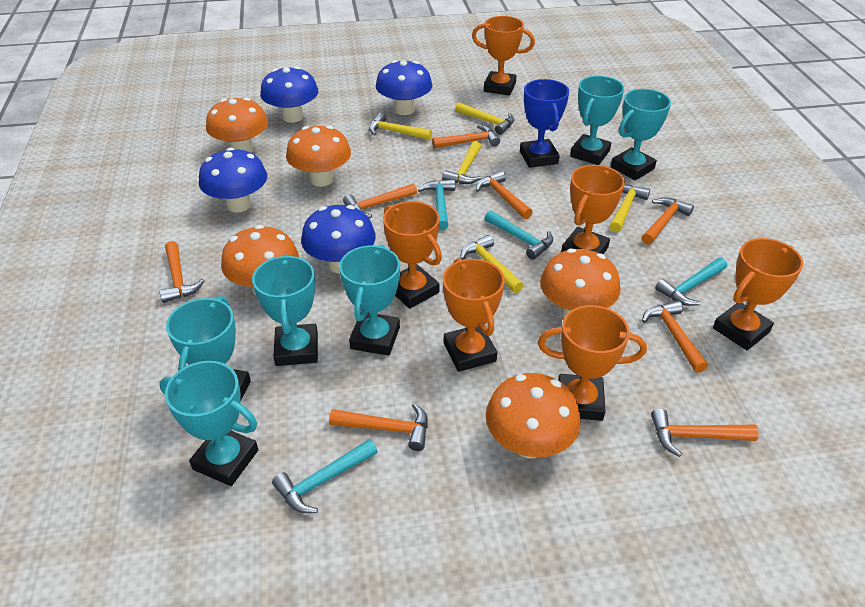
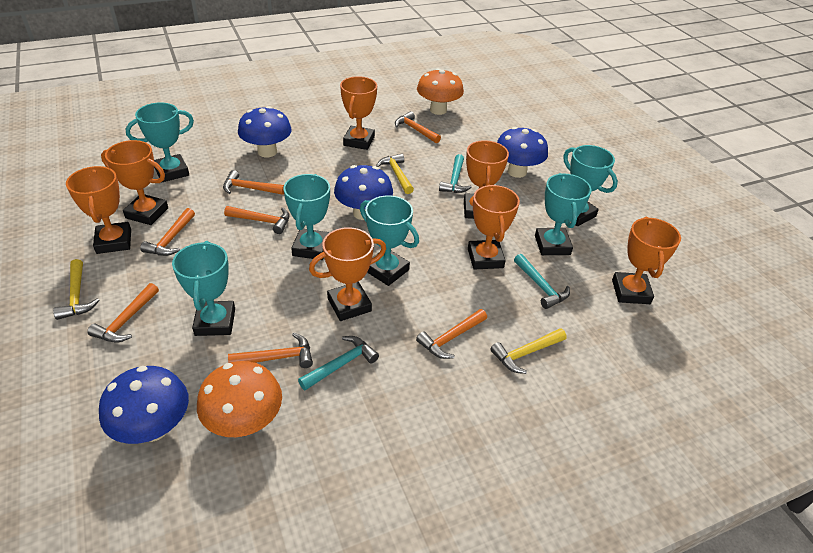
blue trophy: [520,79,569,168] = 1 -> none = 0
orange hammer: [159,241,204,303] [329,403,428,451] [343,183,417,218] [432,125,500,149] [476,171,533,219] [642,197,694,244] [642,300,708,373] [651,408,759,457] = 8 -> [87,283,159,343] [140,208,195,256] [223,170,284,195] [224,206,289,234] [228,333,313,368] [395,111,441,143] [416,309,487,359] = 7
orange mushroom: [206,97,268,153] [221,225,299,295] [286,126,351,187] [486,373,581,458] [540,248,621,318] = 5 -> [197,361,282,437] [417,68,464,115] = 2
orange trophy: [383,201,442,309] [443,258,505,372] [472,16,535,95] [538,305,647,421] [561,165,625,254] [713,238,803,350] = 6 -> [66,166,131,254] [101,140,168,225] [309,227,386,321] [340,76,377,150] [464,140,509,219] [468,185,520,270] [612,217,681,304] = 7
turquoise hammer: [272,439,378,513] [418,179,455,230] [484,210,553,260] [655,258,727,306] = 4 -> [298,336,379,390] [439,154,472,193] [514,254,570,309] = 3
yellow hammer: [369,113,432,140] [442,141,481,184] [455,102,514,135] [460,235,524,293] [609,184,650,233] = 5 -> [53,259,99,320] [376,153,414,194] [490,328,567,374] = 3

